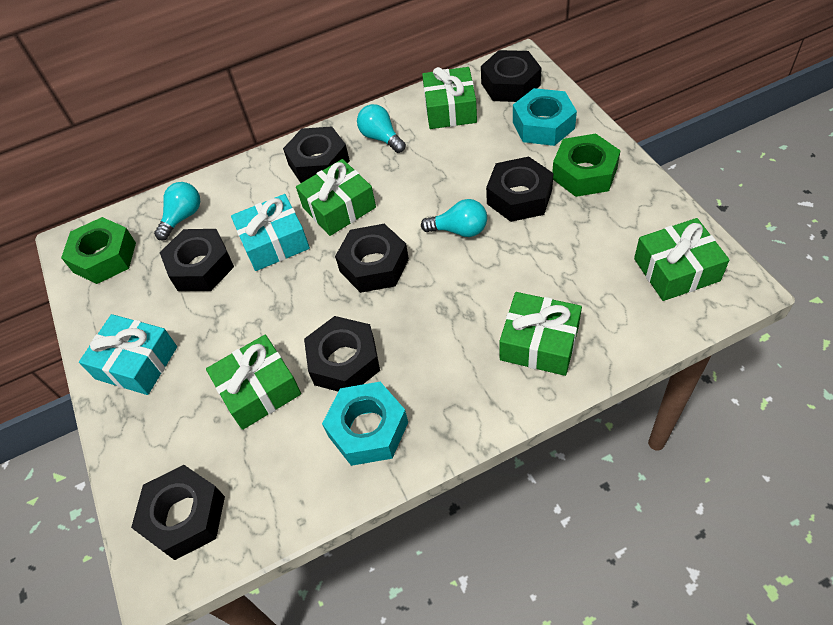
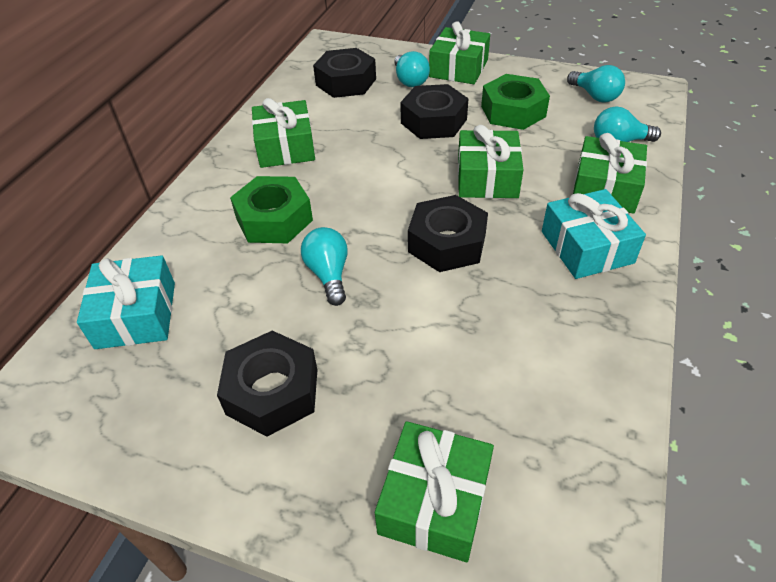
black nut: [131,465,225,560] [160,229,234,291] [283,127,350,183] [304,316,380,391] [335,224,409,293] [481,50,542,102] [486,156,554,222] = 7 -> [217,331,317,437] [313,48,376,98] [400,84,469,139] [408,195,488,272] = 4
turquoise light bulb: [154,182,200,240] [357,104,406,153] [421,199,487,237] = 3 -> [301,227,348,306] [394,51,430,87] [567,65,625,102] [594,107,661,142] = 4
turquoise nut: [322,382,408,466] [513,88,577,146] = 2 -> none = 0

